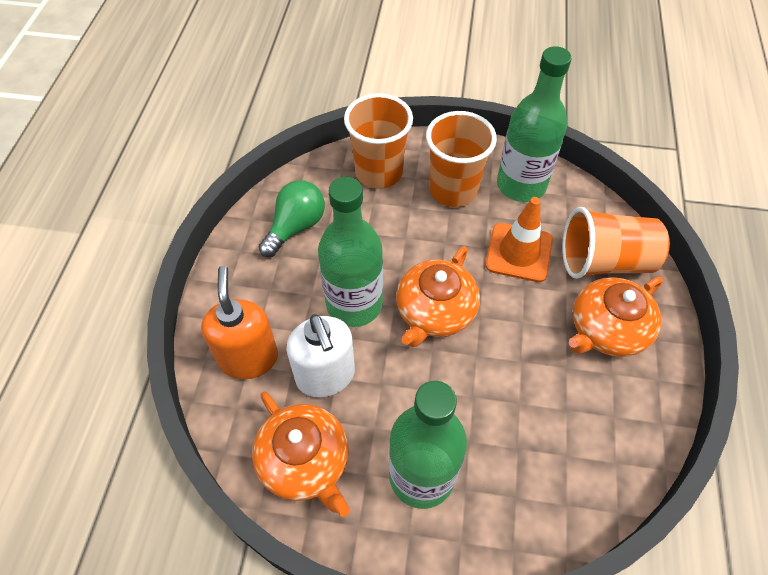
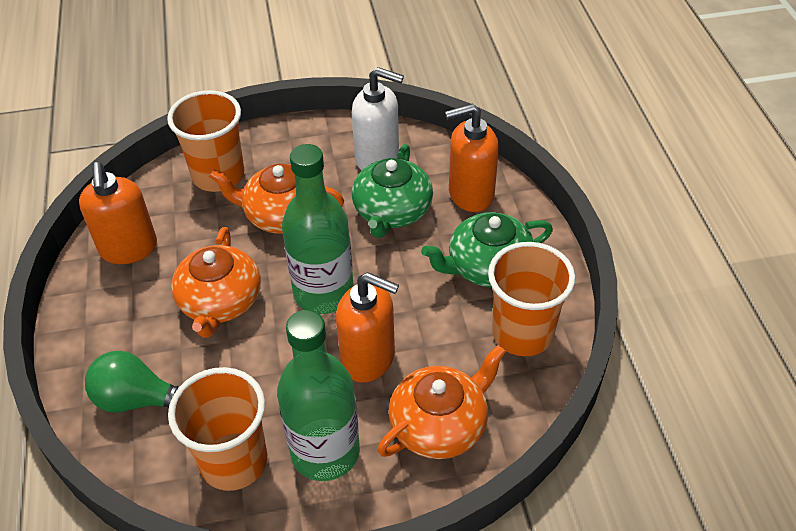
green bottle: [318,177,383,327] [389,381,467,509] [497,46,572,202] = 3 -> [277,310,360,481] [282,144,354,314] = 2
green teapot: none = 0 -> [352,144,433,238] [421,212,553,287] = 2
orange soap dispenser: [201,266,278,379] = 1 -> [79,162,157,264] [336,272,399,383] [445,103,499,212] = 3
orange traffic cone: [485,197,553,282] = 1 -> none = 0

